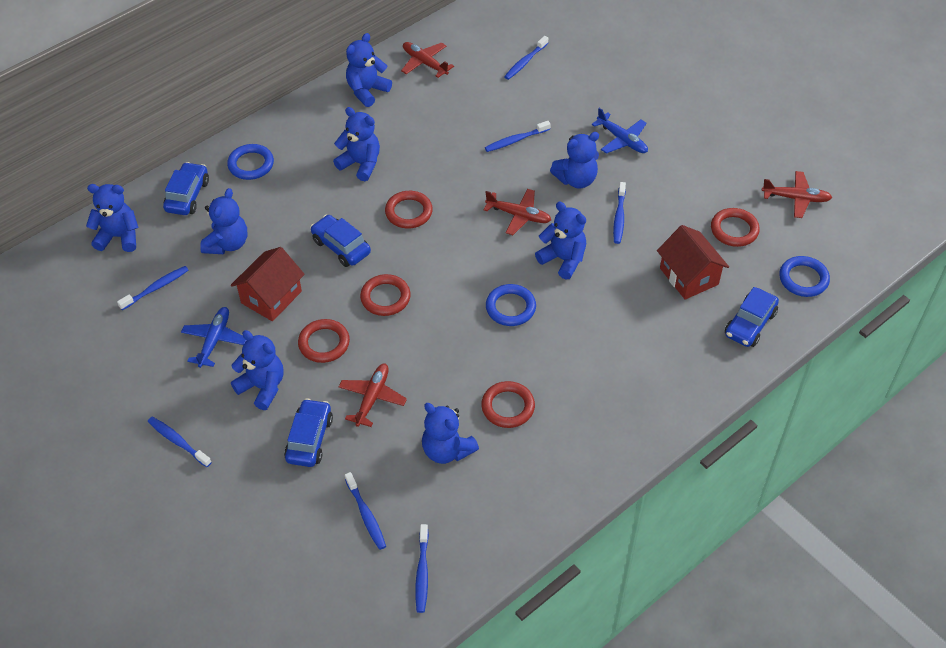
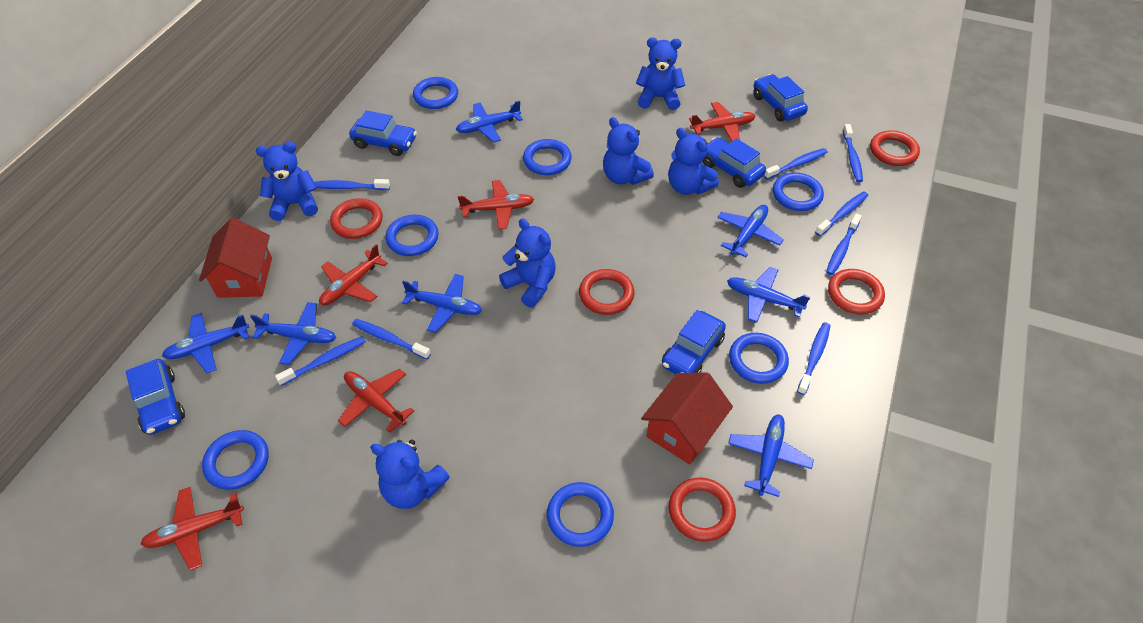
blue car: [163,162,209,215] [284,398,333,467] [310,215,371,267] [725,287,779,347] = 4 -> [126,359,185,435] [349,110,417,156] [662,310,726,374] [703,137,766,188] [753,74,808,121] = 5
blue plane: [181,307,247,368] [592,108,648,154] = 2 -> [162,313,249,373] [250,302,336,365] [402,274,482,333] [456,101,523,143] [717,205,784,257] [727,267,810,323] [728,414,814,497] = 7
blue ring: [227,144,274,180] [486,284,536,326] [779,256,830,297] = 3 -> [202,430,269,490] [386,215,439,256] [413,77,458,109] [523,139,572,175] [547,482,614,547] [729,333,789,384] [773,173,824,211] = 7
blue teddy bear: [86,184,139,252] [200,188,247,254] [231,330,284,410] [333,107,380,181] [346,33,392,107] [422,403,479,464] [535,202,586,280] [550,132,599,188] = 8 -> [256,142,318,221] [370,440,450,509] [499,218,556,308] [603,117,654,185] [636,37,685,110] [668,128,719,195] = 6
blue toothbrush: [117,266,189,310] [148,417,212,467] [345,472,386,550] [415,524,429,613] [485,121,551,152] [504,36,548,80] [613,182,626,244] = 7 -> [275,336,366,386] [314,179,390,190] [352,319,431,359] [764,148,828,180] [797,322,830,395] [815,191,868,236] [826,213,862,275] [843,124,863,182] = 8
red plane: [339,364,407,427] [401,42,454,78] [484,189,551,235] [761,171,832,218] = 4 -> [141,487,244,570] [319,244,388,305] [338,369,414,433] [458,180,534,229] [689,102,756,142] = 5

